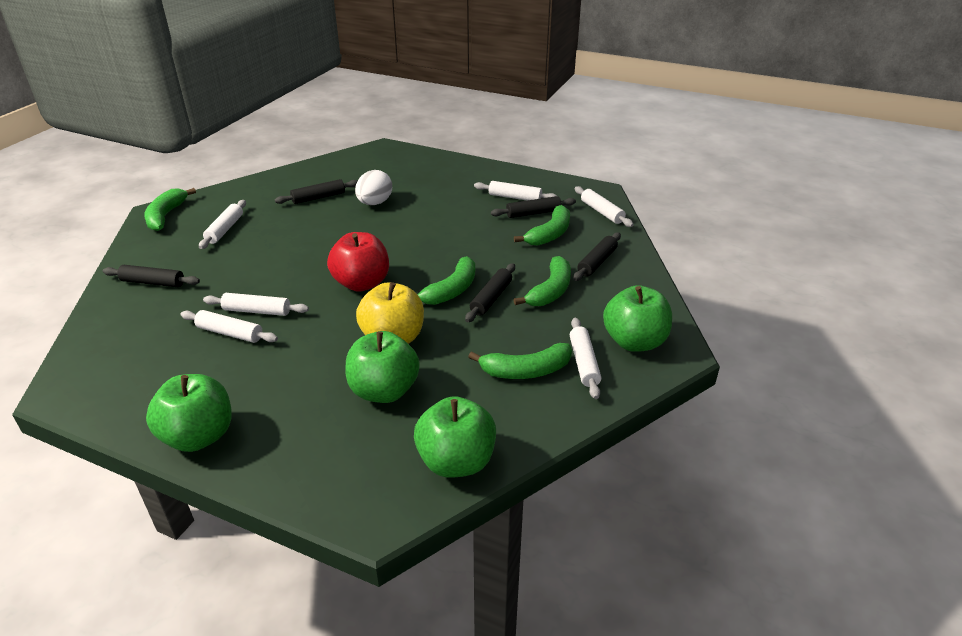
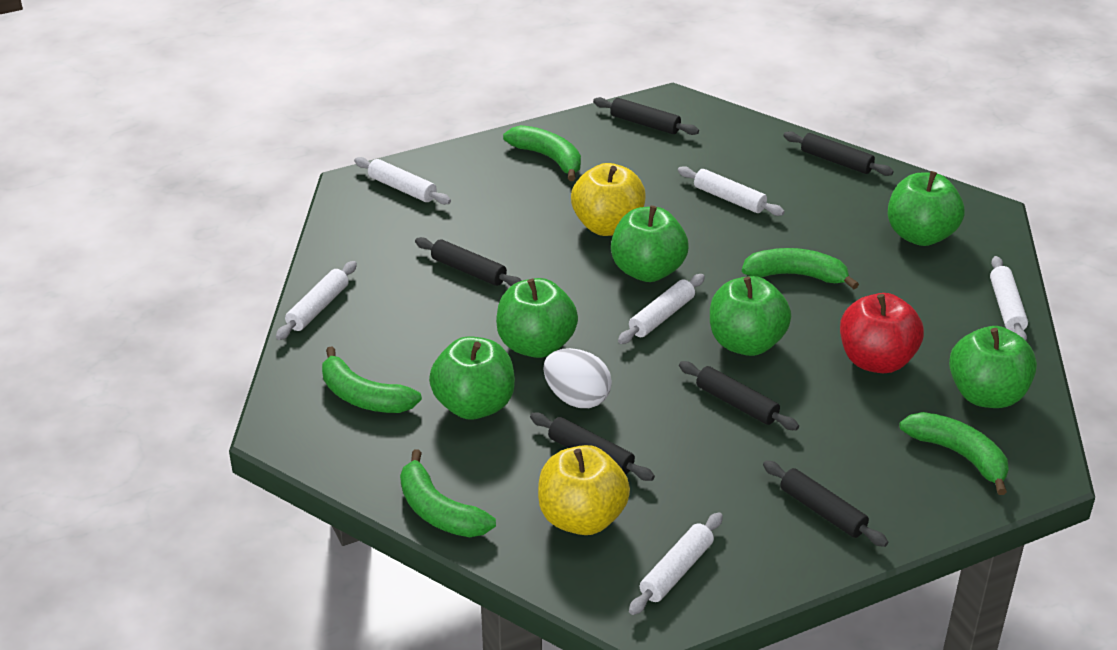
black rolling pin: [103,265,200,287] [275,179,357,204] [465,263,515,322] [491,196,576,218] [573,232,621,281] = 5 -> [415,237,522,286] [530,413,655,481] [593,97,699,135] [679,361,799,430] [763,460,888,547] [783,131,894,176] = 6
green apple: [146,374,232,452] [345,331,420,403] [414,396,496,478] [603,285,672,352] = 4 -> [429,336,515,419] [496,278,578,358] [611,206,688,282] [710,276,791,356] [888,171,964,246] [949,326,1037,408] = 6
yellow apple: [356,282,424,344] = 1 -> [538,445,630,535] [571,163,645,236] = 2

